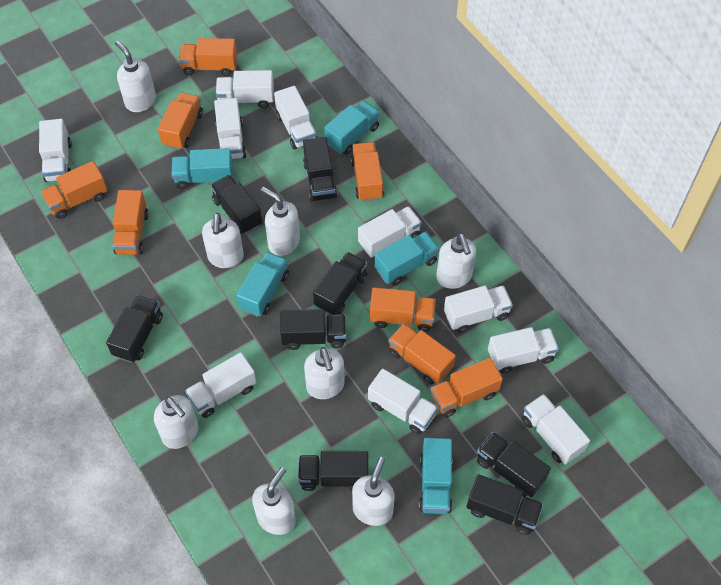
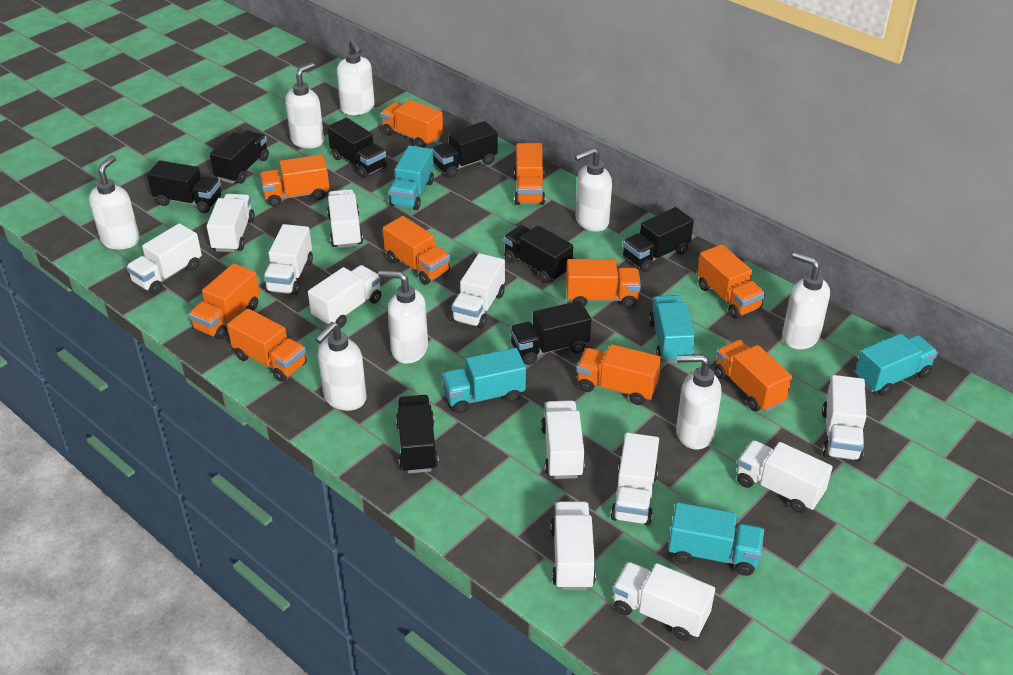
orange truck: [41,161,108,219] [112,190,149,255] [158,92,203,150] [179,38,237,76] [351,142,384,201] [370,288,436,332] [388,323,456,384] [431,358,503,418] = 8 -> [189,263,260,340] [227,308,307,382] [260,155,330,207] [381,100,443,148] [383,216,450,285] [514,143,545,205] [566,259,641,308] [577,344,662,405] [697,244,765,319] [714,340,792,412] = 10
white truck: [39,119,72,182] [185,352,256,418] [214,98,246,159] [216,70,274,108] [274,86,318,149] [358,206,422,258] [368,369,438,435] [444,285,513,333] [488,327,559,374] [522,394,590,465] = 10 -> [126,223,202,294] [207,194,255,252] [263,224,313,296] [308,265,382,328] [327,189,363,248] [451,253,505,329] [541,400,585,479] [550,501,596,590] [611,433,659,526] [612,562,715,641] [737,440,833,513] [822,375,866,462] = 12

